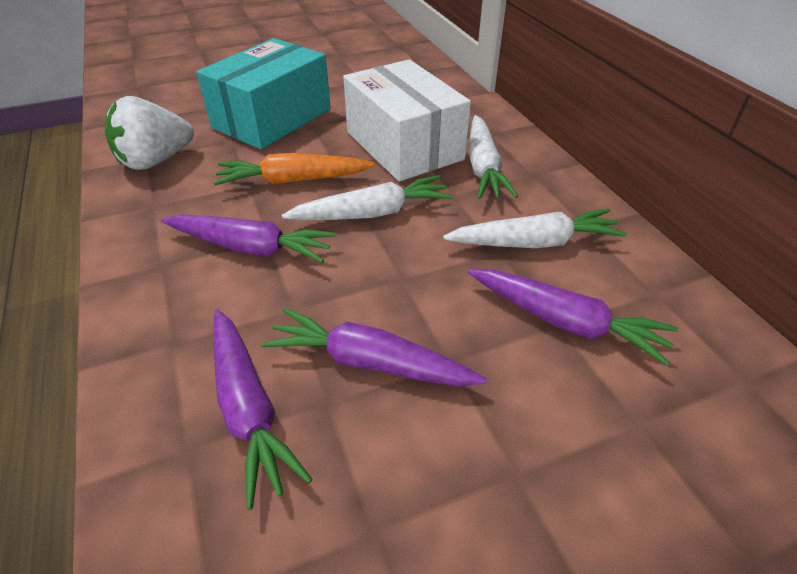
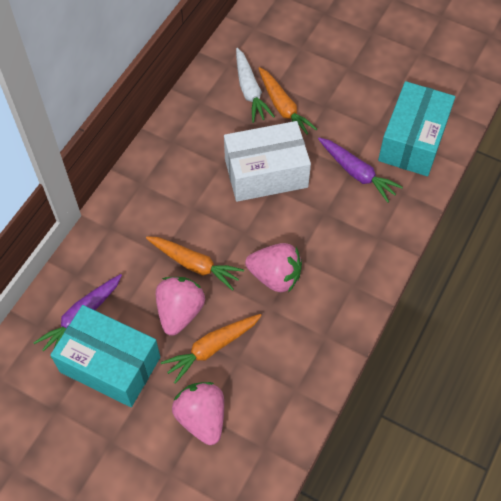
orange carrot: [213,153,375,185] = 1 -> [146,236,244,291] [161,314,262,384] [258,67,317,135] = 3
pink strawberry: none = 0 -> [156,277,205,336] [172,382,224,445] [245,243,302,292] = 3
purple carrot: [161,215,336,263] [213,309,313,510] [261,308,487,387] [468,269,678,366] = 4 -> [33,274,122,359] [318,137,403,203] = 2
turquoise box: [196,38,331,149] = 1 -> [50,305,160,407] [378,81,455,176] = 2
white carrot: [281,175,453,220] [443,209,627,248] [469,115,518,199] = 3 -> [236,48,275,123] = 1
white strawberry: [105,96,194,170] = 1 -> none = 0

